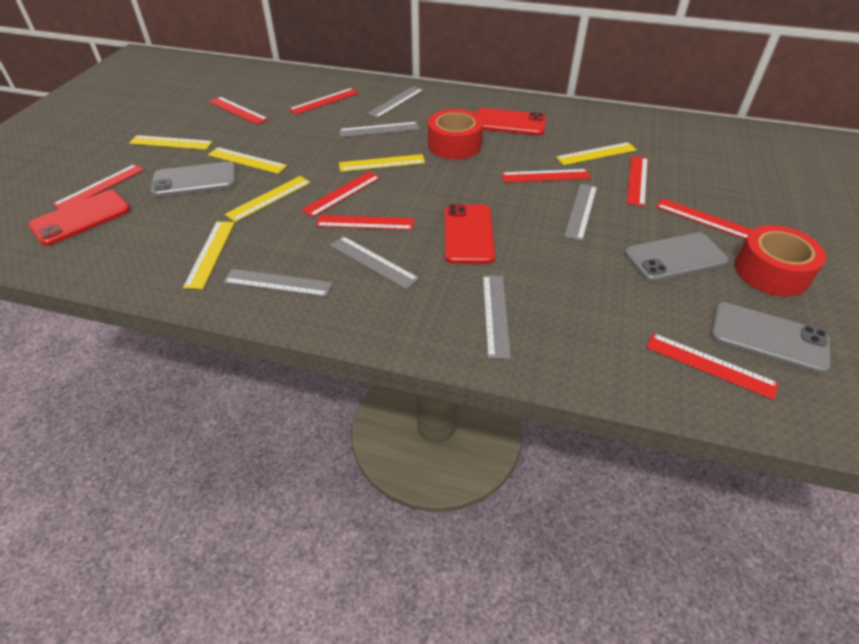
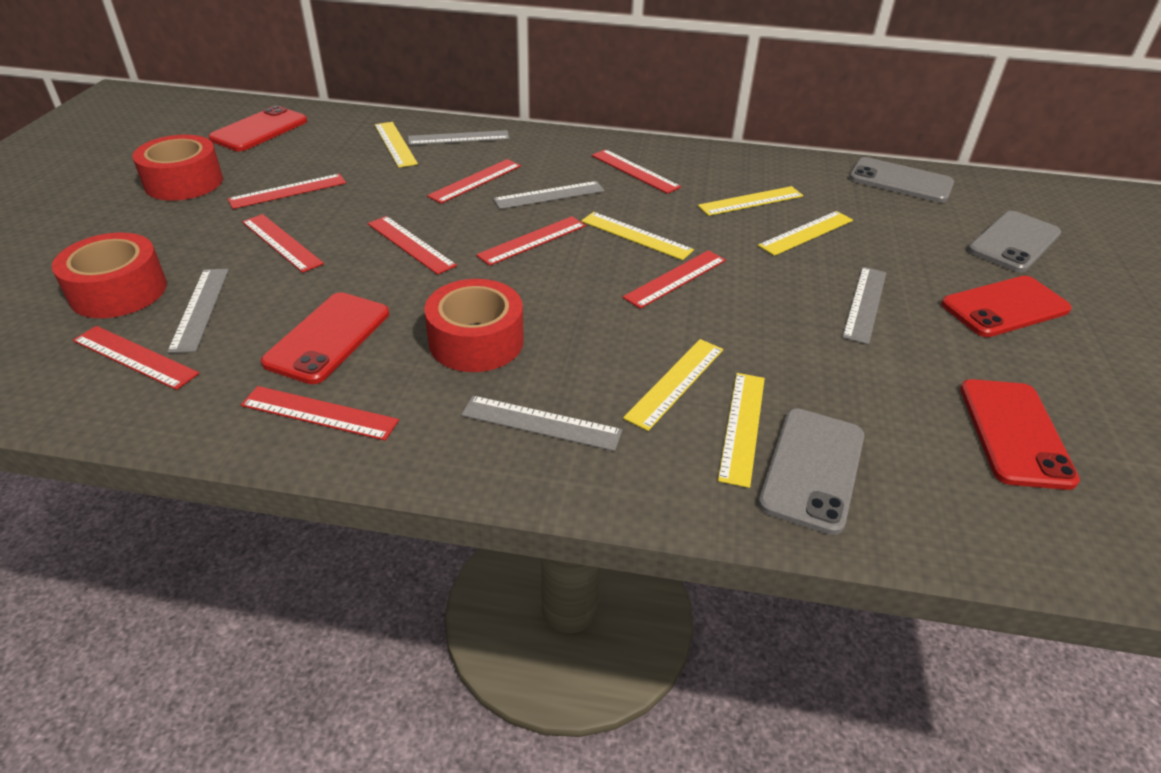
grey ruler: [223,269,333,297] [330,236,419,289] [339,122,419,137] [367,86,424,118] [483,276,511,359] [564,184,597,241] = 6 -> [167,269,229,353] [408,130,510,145] [461,396,623,451] [493,181,605,209] [842,267,886,345] = 5
red phone: [29,190,130,246] [445,204,495,264] [476,108,546,135] = 3 -> [209,105,307,151] [261,292,389,384] [941,276,1072,337] [960,379,1080,490] = 4
red tape: [428,109,483,160] [735,225,826,297] = 2 -> [52,233,167,318] [132,135,223,201] [425,279,524,372] = 3

